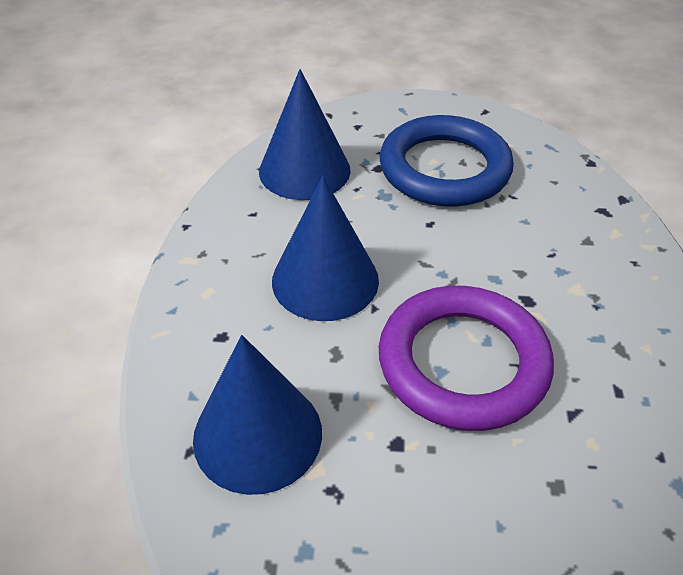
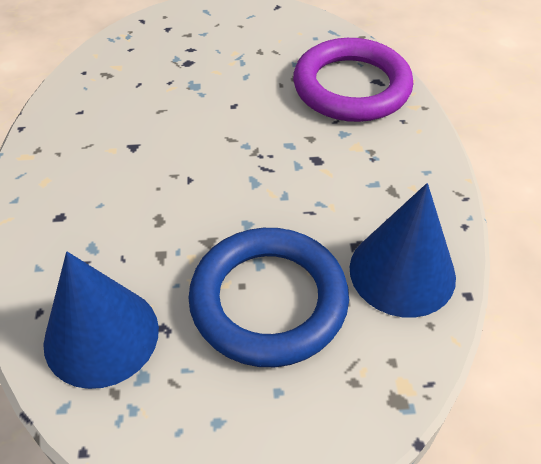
blue cone: [193,335,322,495] [259,69,351,200] [272,176,379,321] = 3 -> [43,252,159,389] [350,183,456,318] = 2

